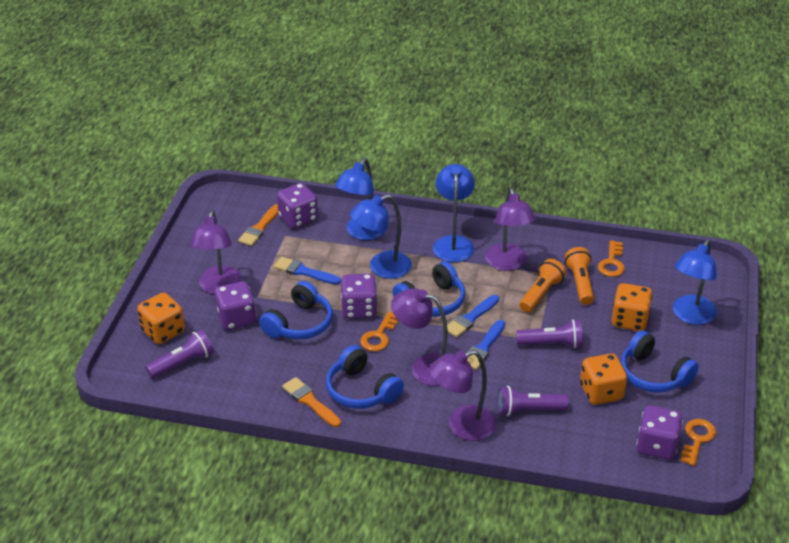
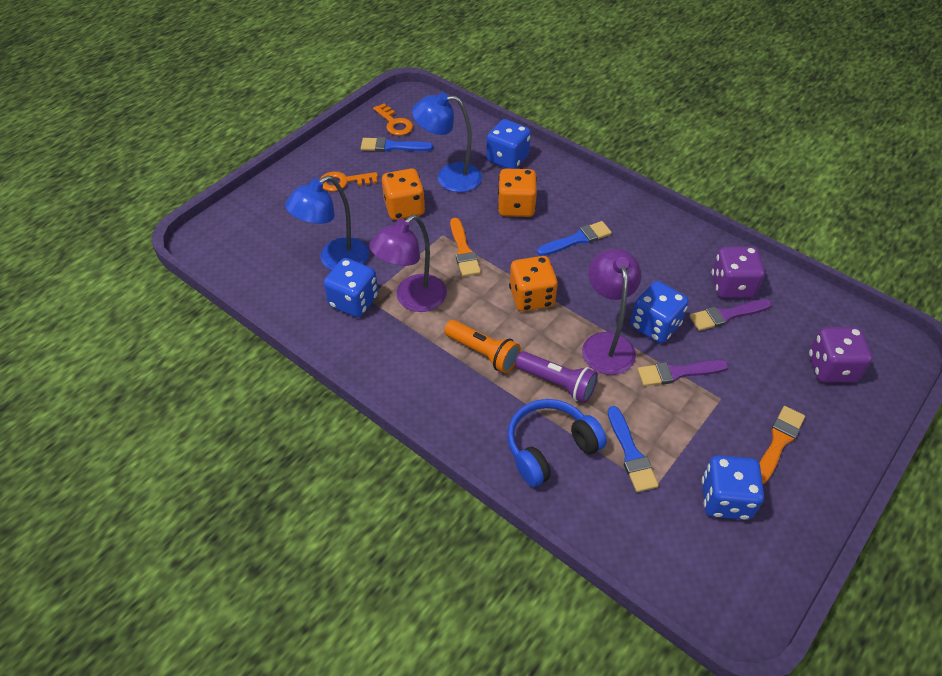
blue dice: none = 0 -> [324,258,378,317] [486,119,531,169] [630,281,689,343] [702,455,764,520] = 4
blue headphones: [259,281,333,339] [326,345,404,409] [393,261,465,317] [621,330,699,393] = 4 -> [507,399,607,487] = 1
blue lamp: [335,158,386,240] [350,194,412,279] [433,164,475,262] [673,239,717,325] = 4 -> [285,175,369,270] [412,92,482,192] = 2
orange flashlight: [519,258,566,312] [565,247,594,305] = 2 -> [444,320,521,373] = 1
orange key: [360,312,398,351] [598,240,625,277] [681,419,716,466] = 3 -> [320,171,378,192] [373,104,413,136] = 2
purple brush: none = 0 -> [637,360,728,386] [690,299,772,331] = 2
purple dice: [214,281,256,330] [277,183,318,229] [341,273,378,319] [636,406,683,460] = 4 -> [712,246,765,298] [809,327,873,383] = 2
purple flashlight: [146,329,214,378] [497,386,569,416] [516,319,583,348] = 3 -> [515,351,598,403] = 1
purple lamp: [190,210,241,294] [391,288,448,386] [429,350,497,441] [485,188,536,271] = 4 -> [369,215,447,312] [582,249,641,375] = 2

